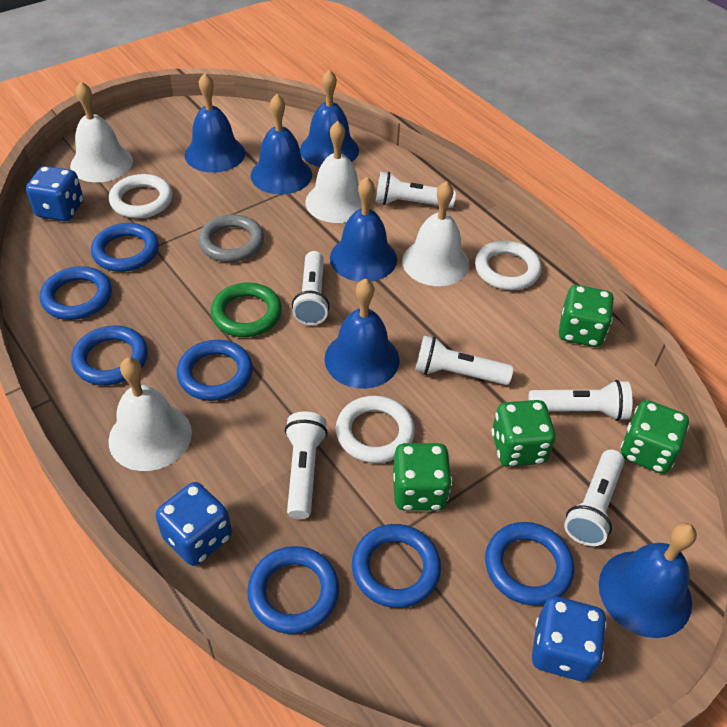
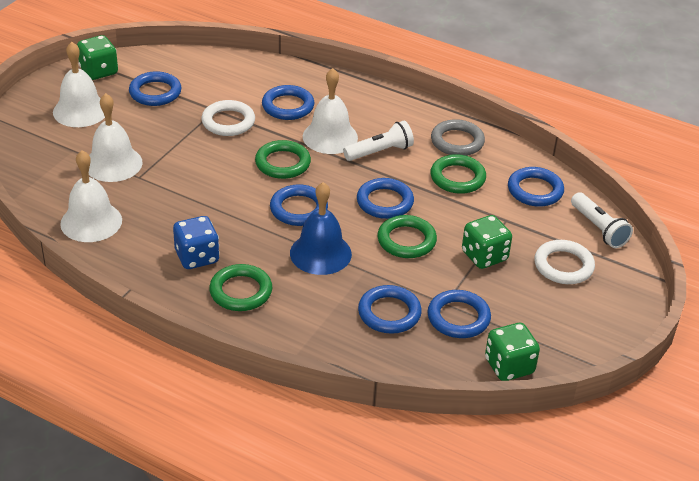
blue bell: [185,73,245,173] [251,94,312,195] [300,69,359,167] [324,278,399,389] [330,177,397,282] [599,522,697,638] = 6 -> [290,182,352,275] = 1
blue dice: [26,166,83,221] [155,482,232,566] [532,596,607,681] = 3 -> [173,216,220,269] = 1
green dice: [393,443,452,511] [491,400,556,467] [559,285,614,347] [620,400,689,474] = 4 -> [77,35,118,80] [462,215,512,269] [485,323,540,381] = 3
green ring: [211,283,282,337] = 1 -> [209,264,272,311] [255,140,311,179] [377,215,437,258] [430,154,486,194] = 4
white flashlight: [285,412,328,519] [292,251,330,325] [376,172,456,207] [415,336,513,385] [528,380,632,421] [564,449,624,546] = 6 -> [343,121,414,161] [571,192,633,248] = 2
white ring: [109,174,172,218] [336,396,415,463] [475,241,541,290] = 3 -> [201,100,255,136] [534,240,595,284] = 2

